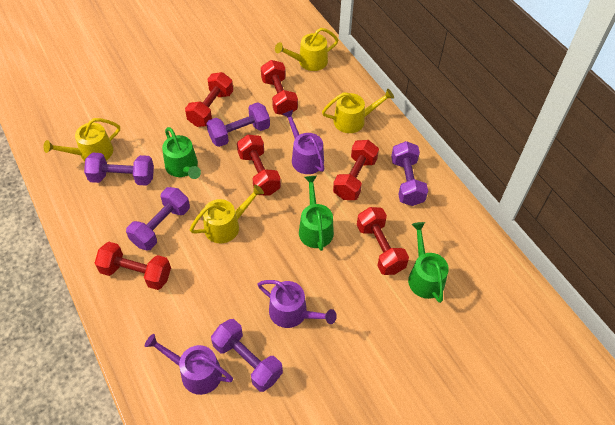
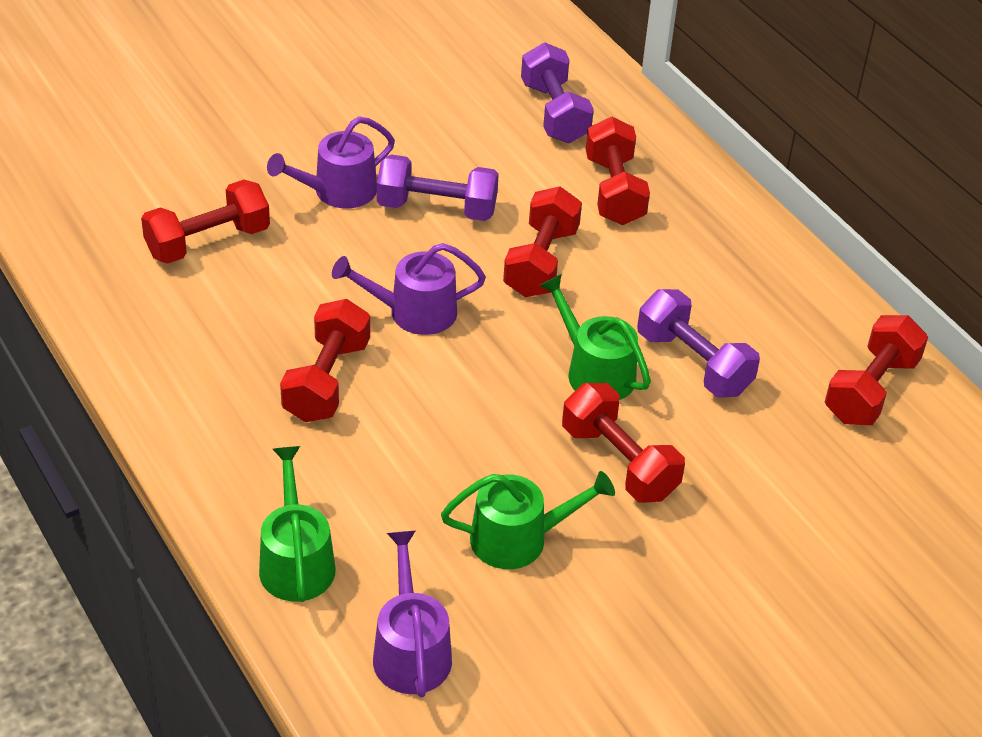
purple dumbbell: [84,153,154,186] [126,187,190,251] [206,102,270,147] [211,319,283,392] [391,141,428,206] = 5 -> [377,155,499,221] [521,42,594,143] [637,289,760,398] = 3
yellow watering can: [44,118,120,161] [190,185,264,243] [275,28,338,71] [322,88,394,133] = 4 -> none = 0

